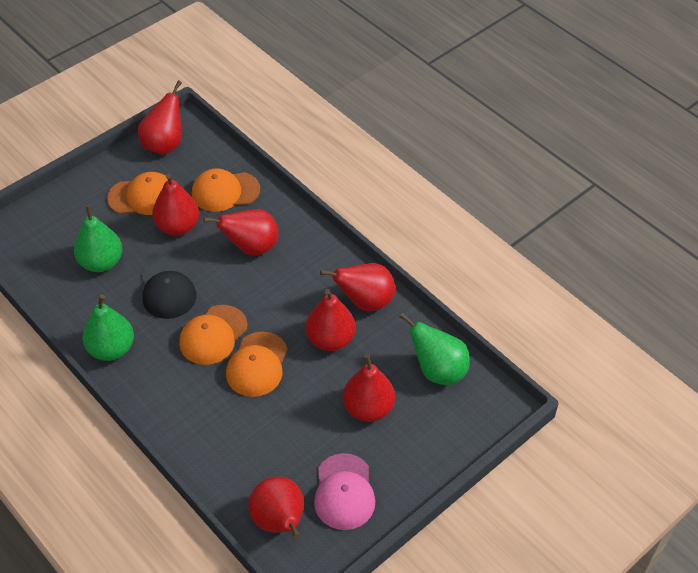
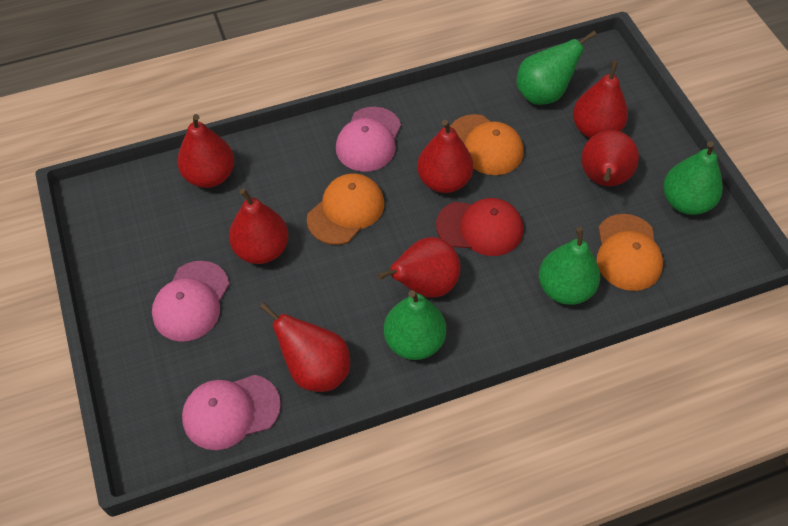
black cap: [142,259,197,319] = 1 -> none = 0
green pear: [74,205,123,272] [82,295,134,361] [399,313,470,385] = 3 -> [384,290,446,360] [516,31,597,105] [539,227,600,305] [663,141,723,215] = 4
orange cap: [107,172,168,215] [179,305,248,365] [192,168,260,212] [226,332,288,397] = 4 -> [307,173,384,245] [450,114,523,175] [597,214,663,291] = 3
pink cap: [314,453,375,530] = 1 -> [152,261,229,342] [182,375,281,450] [336,107,401,172] = 3
red cap: none = 0 -> [436,198,523,256] = 1

